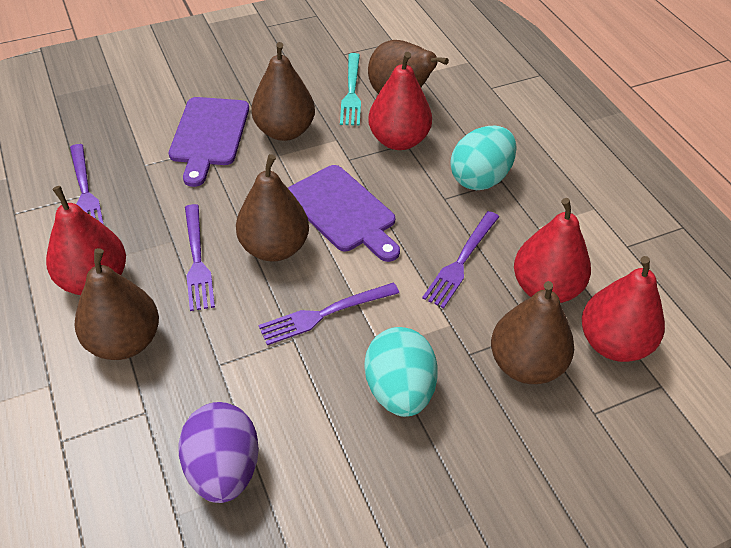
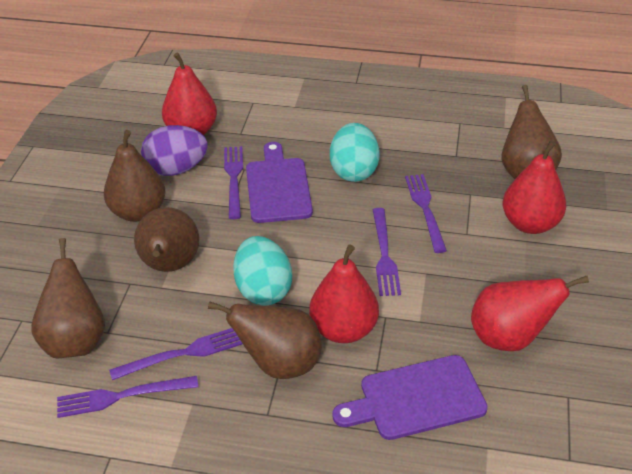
purple fork: [70,144,104,225] [185,204,215,311] [258,283,399,345] [422,211,499,308] = 4 -> [57,376,198,418] [109,328,242,380] [224,146,243,219] [373,208,401,296] [405,174,447,253] = 5
turquoise fork: [340,53,361,126] = 1 -> none = 0

